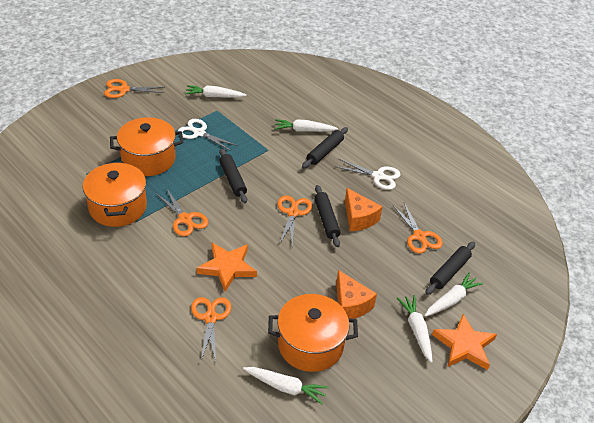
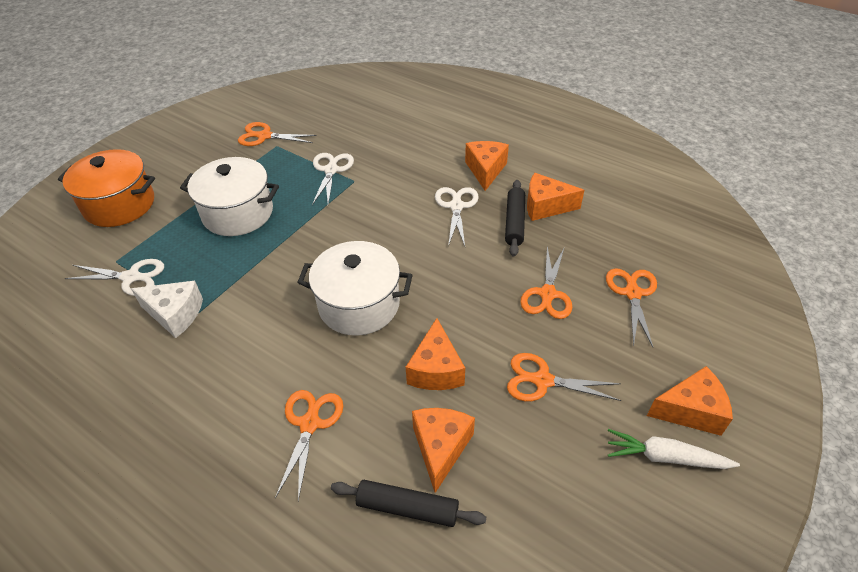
black rolling pin: [219,148,247,203] [302,127,348,168] [314,185,341,247] [426,242,475,295] = 4 -> [331,480,486,527] [505,180,525,257] = 2
orange cheese: [336,270,377,319] [345,188,383,231] = 2 -> [406,318,465,390] [412,408,475,493] [465,141,509,191] [527,173,584,221] [647,366,733,436] = 5
orange pot: [83,161,147,227] [110,117,183,176] [268,294,358,372] = 3 -> [58,149,155,227] = 1
orange star: [196,243,257,292] [432,314,497,370] = 2 -> none = 0
white carrot: [185,85,247,98] [243,367,329,404] [274,119,338,132] [397,295,432,363] [425,272,483,317] = 5 -> [608,429,740,469] = 1
white cheese: none = 0 -> [131,281,203,338] = 1
white pot: none = 0 -> [180,157,279,236] [297,241,413,336] = 2
white scissors: [178,119,238,151] [335,159,401,190] = 2 -> [65,259,164,296] [312,153,354,205] [435,187,479,246] = 3

